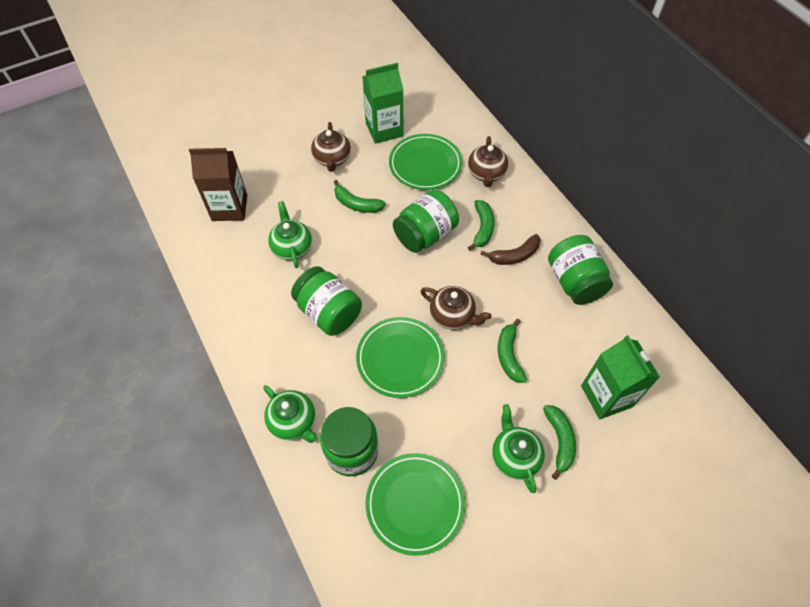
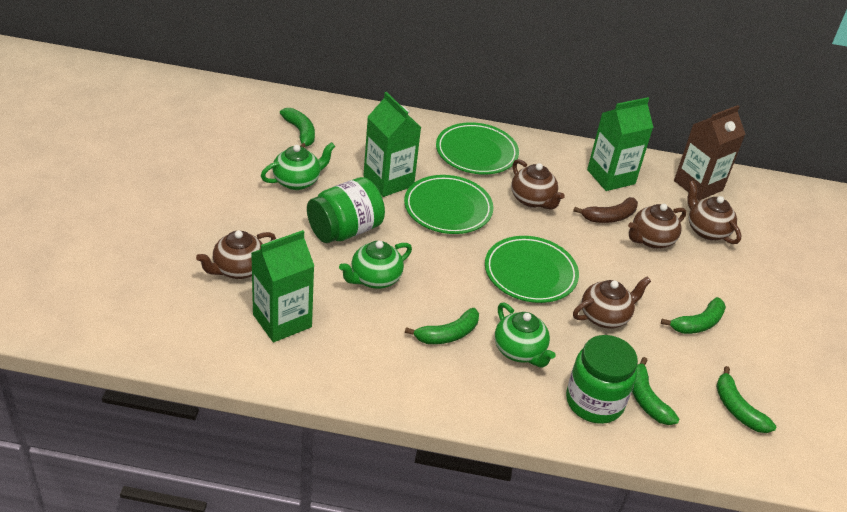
brown teapot: [311,122,351,172] [420,286,492,330] [468,136,508,187] = 3 -> [196,230,276,279] [511,159,565,210] [573,277,651,329] [628,204,686,249] [687,181,741,244] = 5
green banana: [334,180,386,213] [468,200,495,251] [498,319,527,383] [543,405,576,480] = 4 -> [280,108,315,147] [405,308,479,344] [632,357,679,425] [661,297,726,334] [716,366,776,433] = 5
green carton: [362,62,403,144] [581,335,660,419] = 2 -> [251,230,314,343] [363,92,421,197] [587,97,654,191] = 3
green jar: [291,266,362,336] [320,407,378,476] [393,190,459,253] [548,235,613,305] = 4 -> [307,177,385,243] [566,335,638,424] = 2

